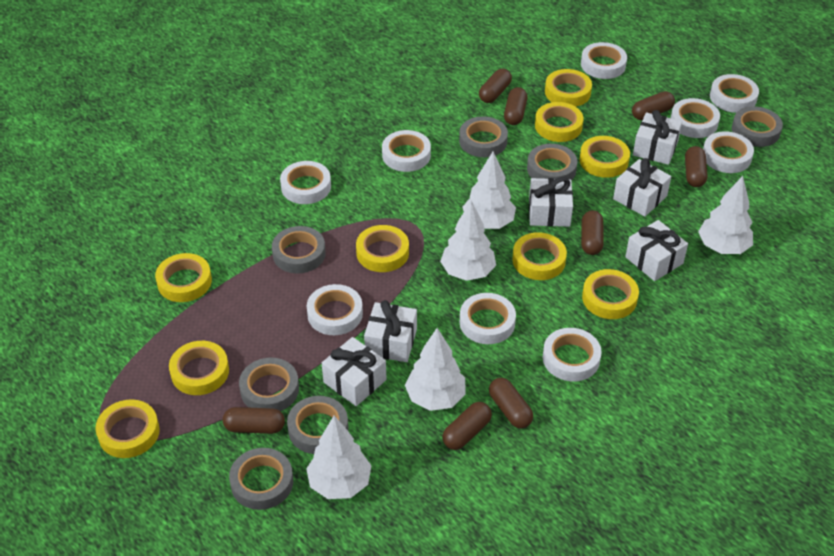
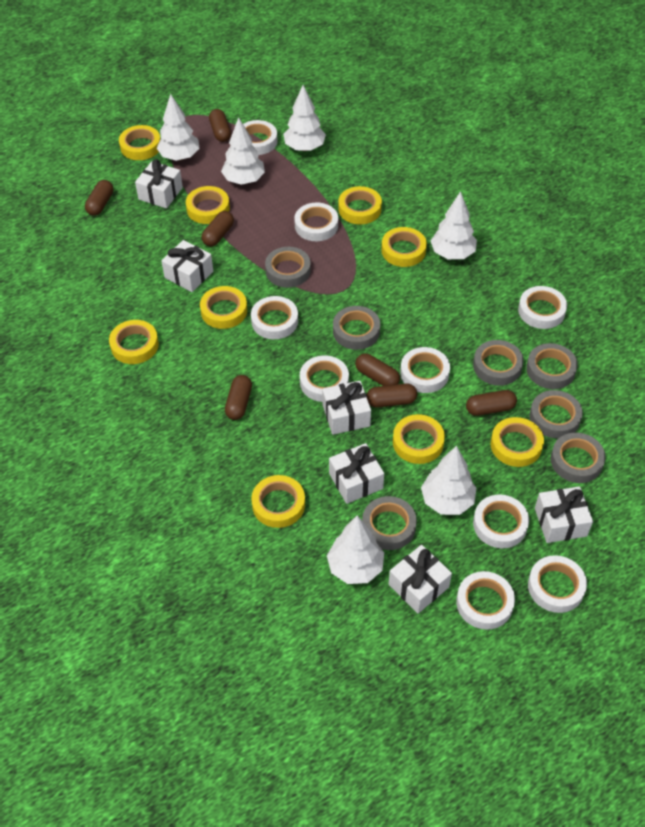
brown capsule: [223,407,285,434] [442,402,492,450] [479,69,512,103] [489,378,533,428] [504,87,527,125] [581,210,604,255] [632,91,675,120] [685,146,707,187] = 8 -> [85,180,113,216] [202,211,234,247] [209,109,231,142] [225,375,252,420] [355,354,400,386] [367,384,417,408] [466,390,517,416] = 7
white tree: [306,416,372,499] [405,328,466,411] [440,201,496,281] [463,152,516,229] [698,176,753,254] = 5 -> [157,94,200,161] [221,117,265,185] [283,85,326,151] [327,515,384,584] [421,446,476,515] [430,191,477,259] = 6

